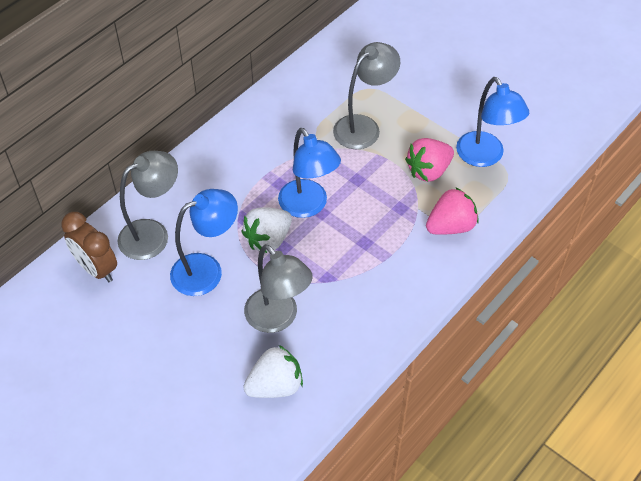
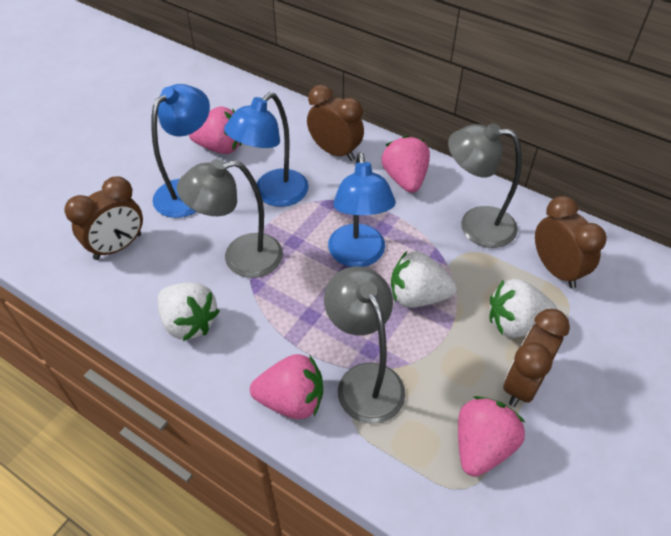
brown clock: [61,212,117,282] = 1 -> [64,176,143,260] [307,85,364,161] [503,309,570,407] [535,196,607,289] = 4
pink strawberry: [405,138,454,182] [426,187,479,235] = 2 -> [189,106,242,154] [250,354,323,419] [381,135,430,193] [458,396,525,477] = 4
white strawberry: [242,207,292,253] [243,345,303,398] = 2 -> [158,282,220,341] [391,251,457,308] [489,279,558,338] = 3

